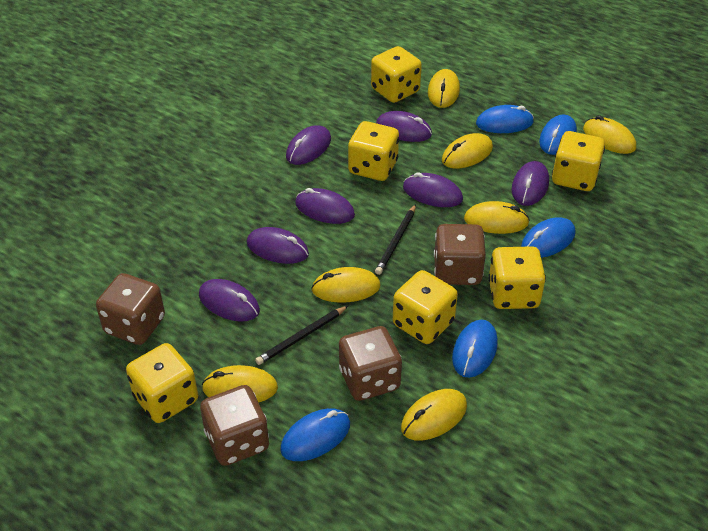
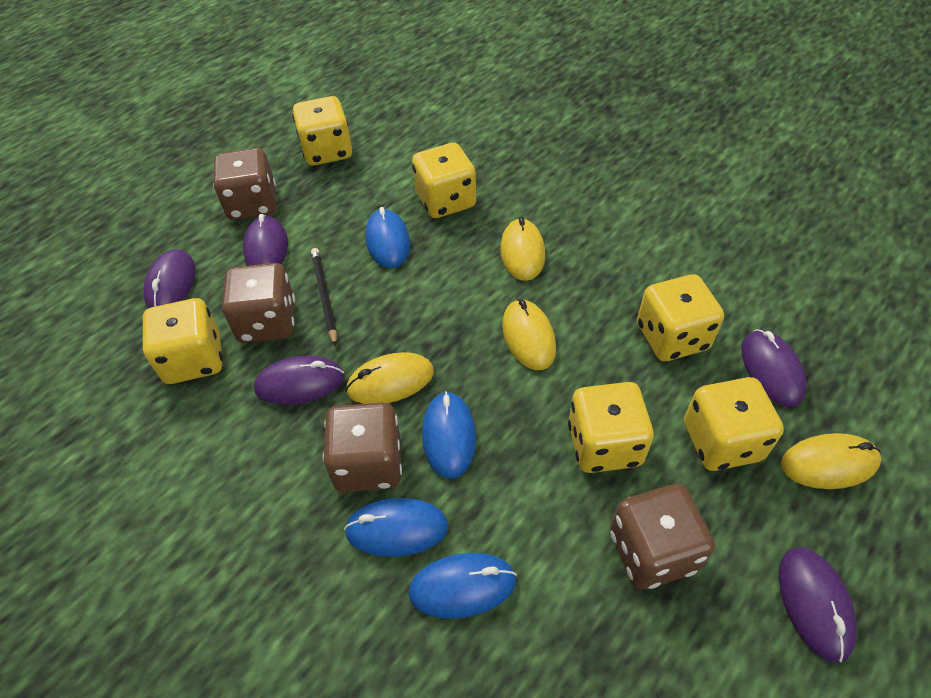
black pencil: [255,306,348,365] [375,204,416,275] = 2 -> [311,248,337,346] = 1
blue mouse: [280,408,350,461] [452,320,498,378] [476,105,534,133] [521,217,575,258] [539,114,577,155] = 5 -> [344,498,449,557] [365,207,410,268] [408,553,517,619] [422,391,476,479] = 4
purple mouse: [199,279,260,322] [247,227,309,264] [286,125,331,165] [295,188,355,224] [376,111,432,142] [403,172,463,207] [512,161,549,206] = 7 -> [143,249,196,308] [243,214,288,266] [254,356,344,405] [742,329,806,407] [779,547,857,663] = 5
yellow mouse: [202,365,278,403] [311,267,381,303] [401,389,467,440] [428,69,460,108] [442,133,493,168] [464,201,530,234] [583,115,636,154] = 7 -> [345,352,434,404] [500,217,545,281] [502,299,556,370] [781,433,881,489] = 4

